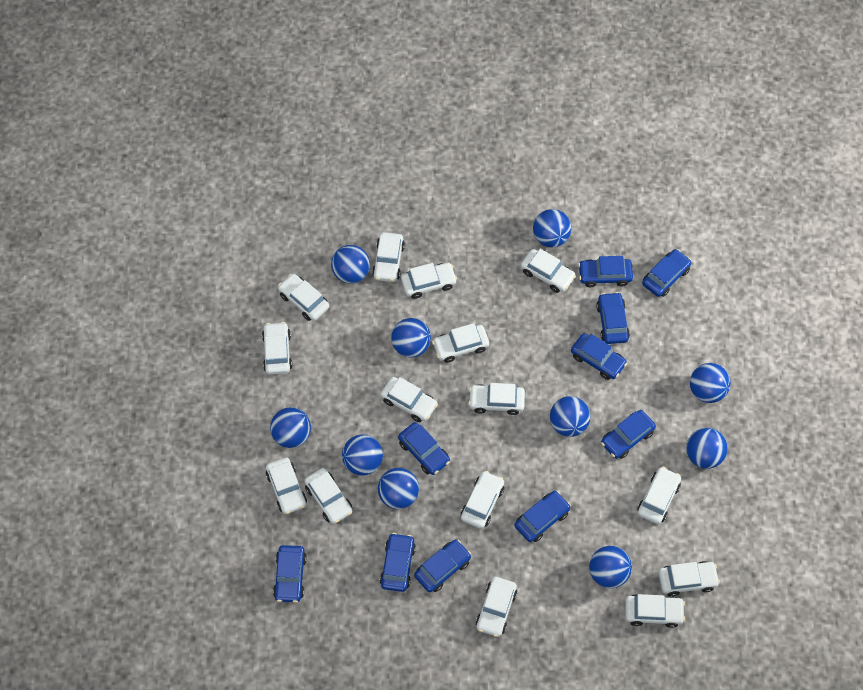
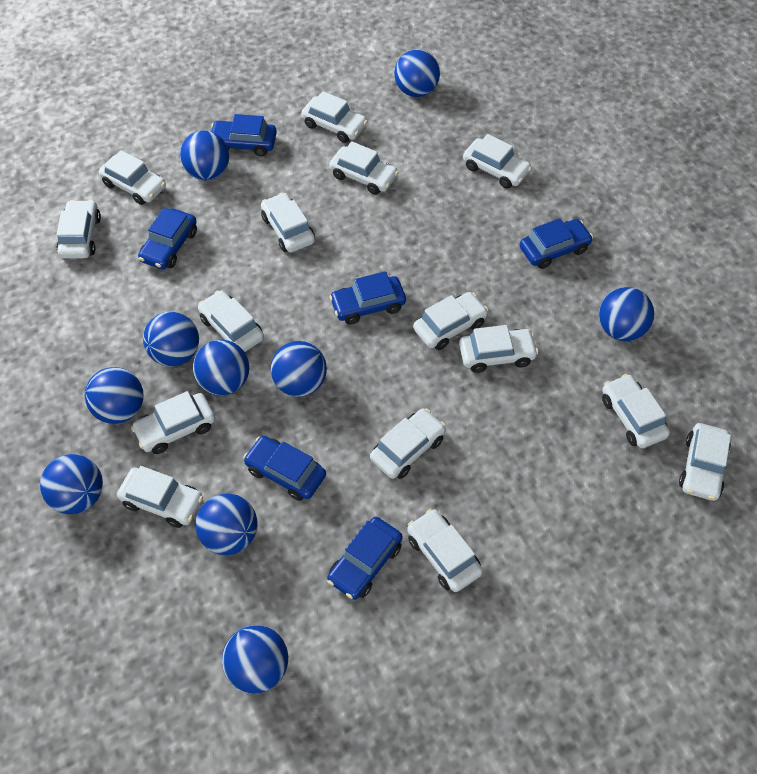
blue car: [273,545,307,603] [380,533,416,592] [398,422,450,475] [414,539,471,592] [515,491,571,542] [571,333,627,380] [578,256,633,287] [596,292,630,344] [601,410,656,459] [642,249,692,297] = 10 -> [138,208,197,269] [211,114,277,156] [243,436,326,501] [327,517,403,600] [329,271,406,325] [520,218,593,269] = 6

